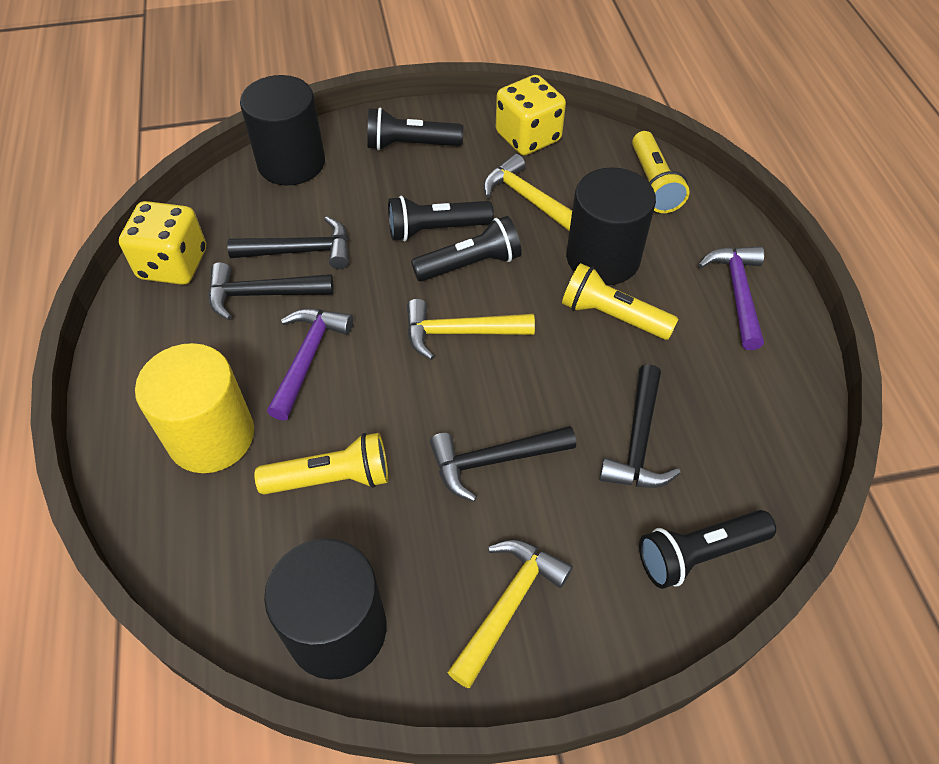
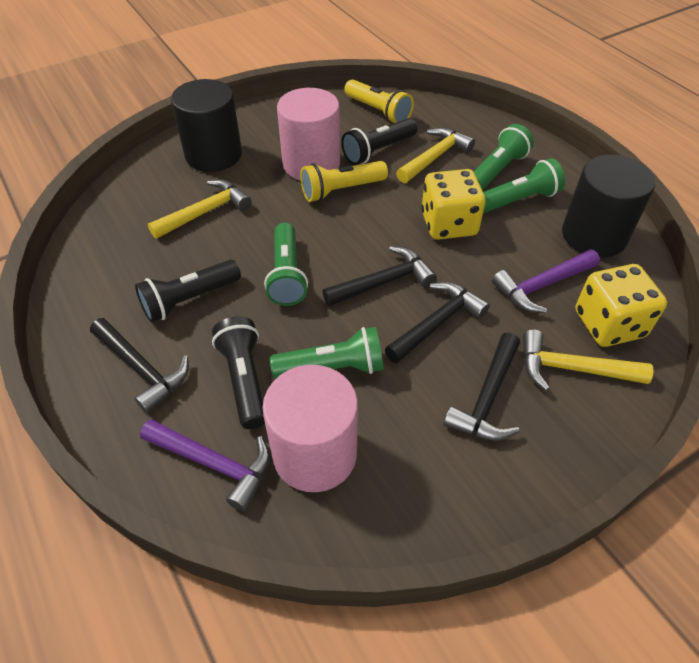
black cylinder: [240,75,325,185] [264,538,386,680] [566,167,656,285] = 3 -> [171,79,242,172] [562,155,655,258] = 2
black flashlight: [367,107,463,150] [388,196,494,241] [411,216,522,282] [639,510,776,589] = 4 -> [135,260,241,323] [212,316,265,429] [341,118,417,165] = 3
green flashlight: none = 0 -> [264,223,308,306] [270,327,383,379] [474,124,534,190] [483,158,565,213] = 4
pink cylinder: none = 0 -> [262,365,358,492] [277,88,340,180] = 2
yellow cylinder: [135,343,254,473] = 1 -> none = 0
yellow flashlight: [254,433,388,495] [562,263,678,340] [632,131,690,213] = 3 -> [300,161,388,202] [344,79,414,124] = 2

